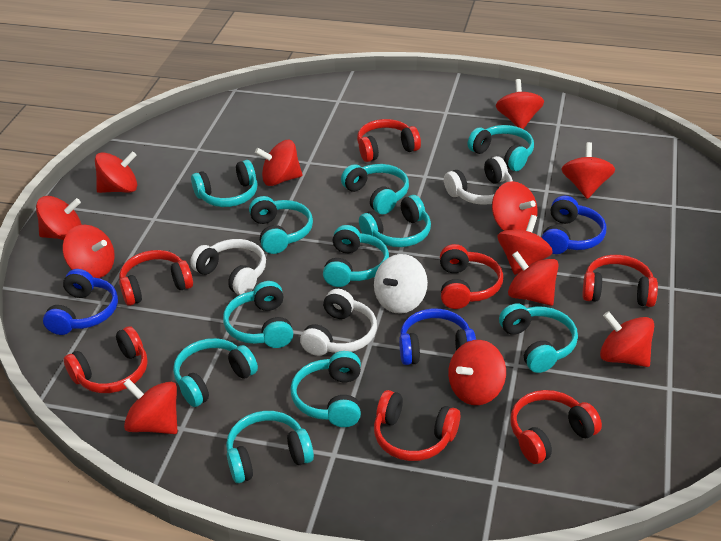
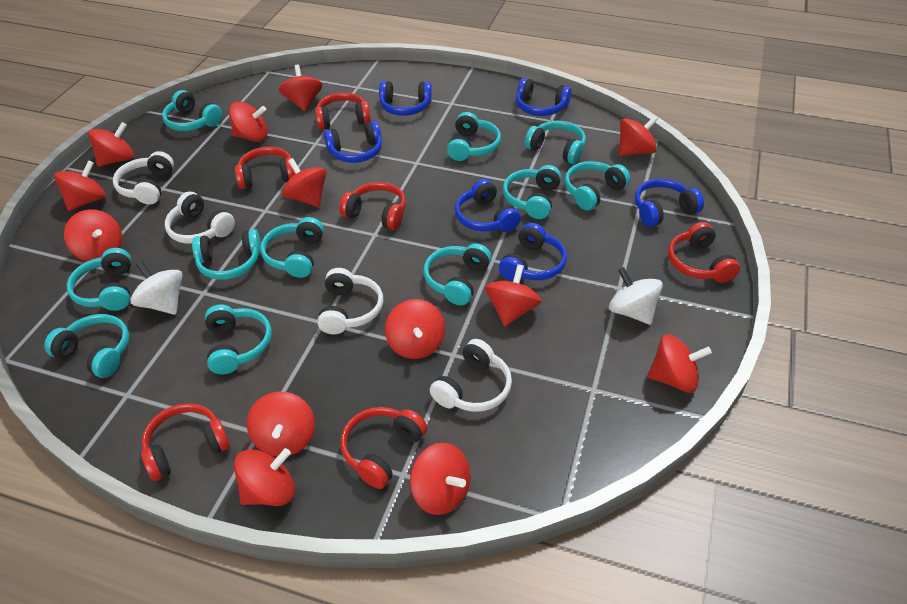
blue headphones: [43,269,118,335] [399,309,476,365] [541,196,606,254] = 3 -> [324,121,382,163] [379,81,432,116] [455,179,521,232] [499,223,567,281] [516,78,571,116] [635,179,704,227] = 6
red headphones: [64,326,148,393] [119,250,193,306] [357,119,421,162] [374,390,460,461] [440,244,503,309] [510,390,602,464] [582,255,658,307] = 7 -> [141,403,230,481] [235,147,295,189] [315,92,371,130] [339,182,406,230] [341,407,427,489] [668,222,740,283] = 6
red spinning top: [36,196,82,240] [62,225,115,278] [95,151,137,193] [123,379,177,434] [255,140,303,186] [448,340,506,405] [492,181,538,231] [496,79,544,129] [497,215,553,275] [508,251,559,306] [562,142,615,199] [600,311,654,367] = 12 -> [54,160,106,211] [64,209,122,262] [88,122,134,167] [229,101,268,142] [234,448,295,506] [247,392,315,457] [279,64,322,111] [282,158,326,207] [385,299,445,359] [410,443,471,515] [485,264,541,327] [619,115,658,156] [648,334,712,393] = 13
white headphones: [190,239,266,295] [300,289,377,356] [444,156,513,205] = 3 -> [113,151,174,205] [165,192,235,244] [317,268,383,335] [430,339,512,412] = 4
white spinning top: [374,254,428,314] = 1 -> [130,261,183,315] [609,267,663,325] = 2

